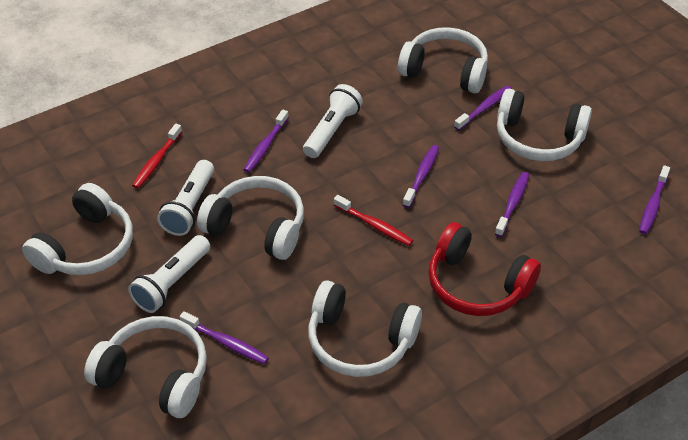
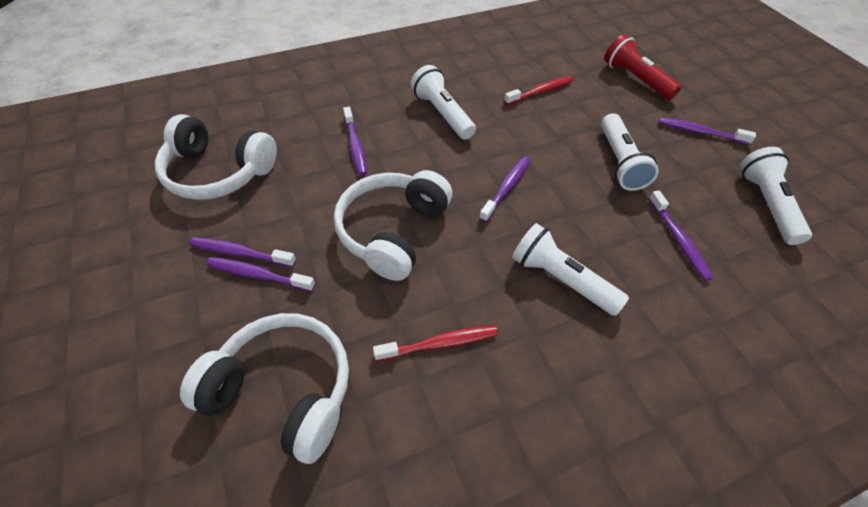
red flashlight: none = 0 -> [604,34,681,100] = 1
red headphones: [428,222,541,316] = 1 -> none = 0
white flashlight: [128,235,210,313] [157,160,214,236] [303,84,363,158] = 3 -> [411,65,476,140] [512,223,629,316] [601,113,659,191] [740,147,812,245] = 4
white headphones: [22,183,133,275] [84,316,207,418] [197,176,304,260] [308,280,422,377] [398,28,488,93] [497,89,592,161] = 6 -> [155,114,277,200] [180,313,349,464] [334,170,452,281] = 3

